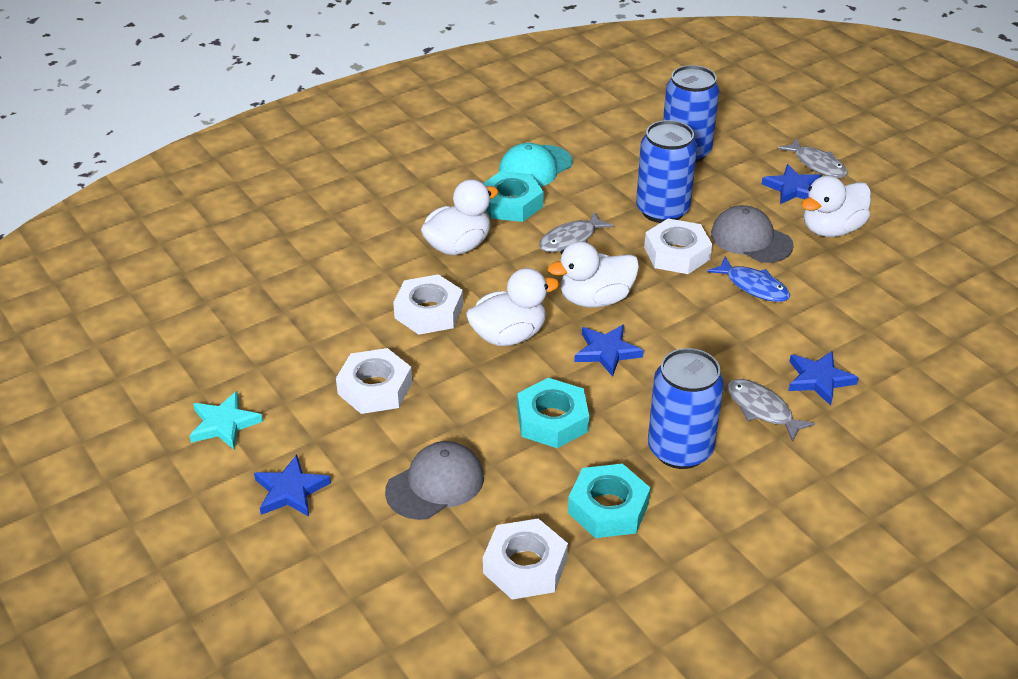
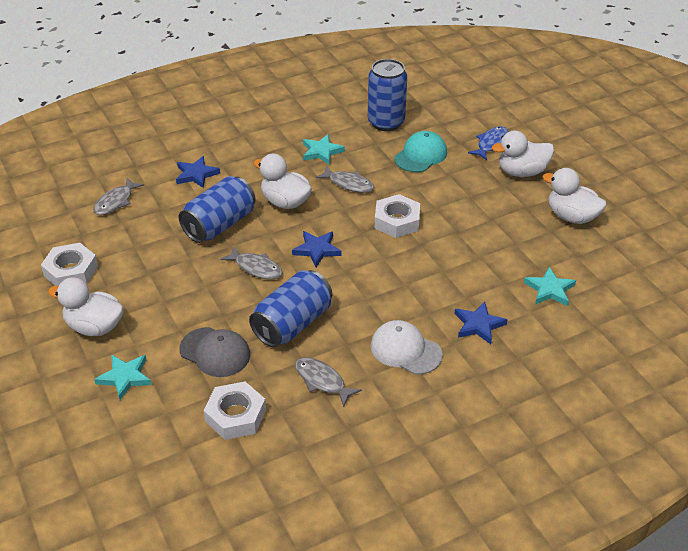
blue star: [254,455,331,517] [574,325,644,377] [762,164,821,204] [788,351,859,406] = 4 -> [176,156,220,188] [292,231,342,267] [454,301,507,344] = 3
grey cap: [385,441,484,520] [711,205,794,263] = 2 -> [180,327,250,377] = 1
grey fish: [539,211,614,252] [727,379,815,442] [778,138,848,178] = 3 -> [93,178,144,215] [220,246,283,279] [295,357,362,407] [316,166,374,193] = 4
turquoise nut: [483,171,544,222] [517,378,589,448] [568,464,650,538] = 3 -> none = 0
turquoise star: [189,391,263,449] = 1 -> [94,355,152,400] [303,134,345,165] [524,267,576,306] = 3
white cap: none = 0 -> [371,320,443,375] = 1
white nut: [336,348,412,414] [393,274,463,335] [483,518,568,599] [644,218,712,274] = 4 -> [41,243,98,286] [203,382,266,440] [375,194,420,238] = 3

